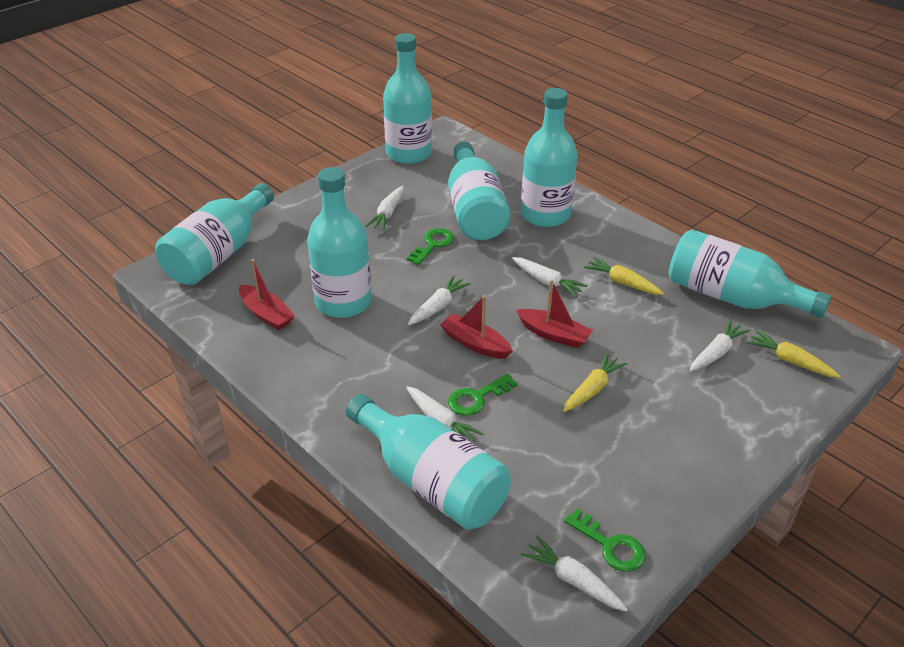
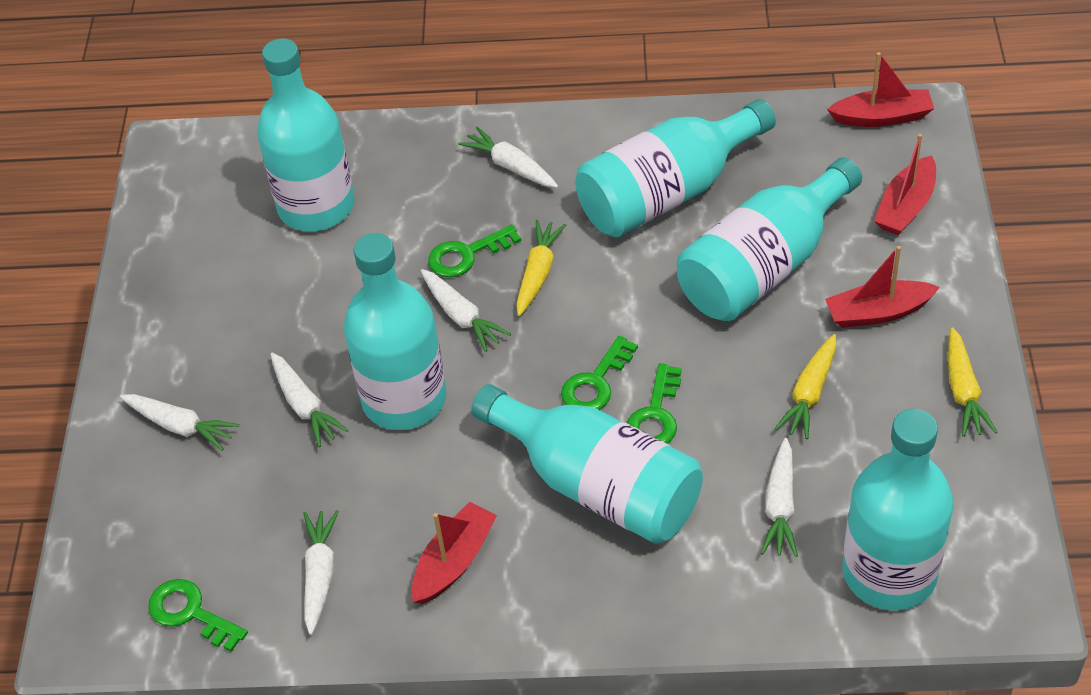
green key: [407,228,454,265] [448,374,517,416] [564,509,645,572] = 3 -> [148,579,248,652] [428,224,521,277] [561,336,638,410] [627,363,682,444] = 4
red boat: [239,259,295,330] [440,295,513,359] [516,280,593,348] = 3 -> [411,502,497,604] [825,246,940,328] [827,52,934,127] [874,134,936,235] = 4
turquoise bottle: [155,183,274,285] [307,167,372,318] [346,394,511,530] [383,33,432,164] [448,142,510,240] [521,88,577,227] [669,229,832,318] = 7 -> [257,38,355,231] [344,233,446,430] [471,384,703,544] [575,99,776,237] [677,157,862,321] [843,409,954,610] = 6

